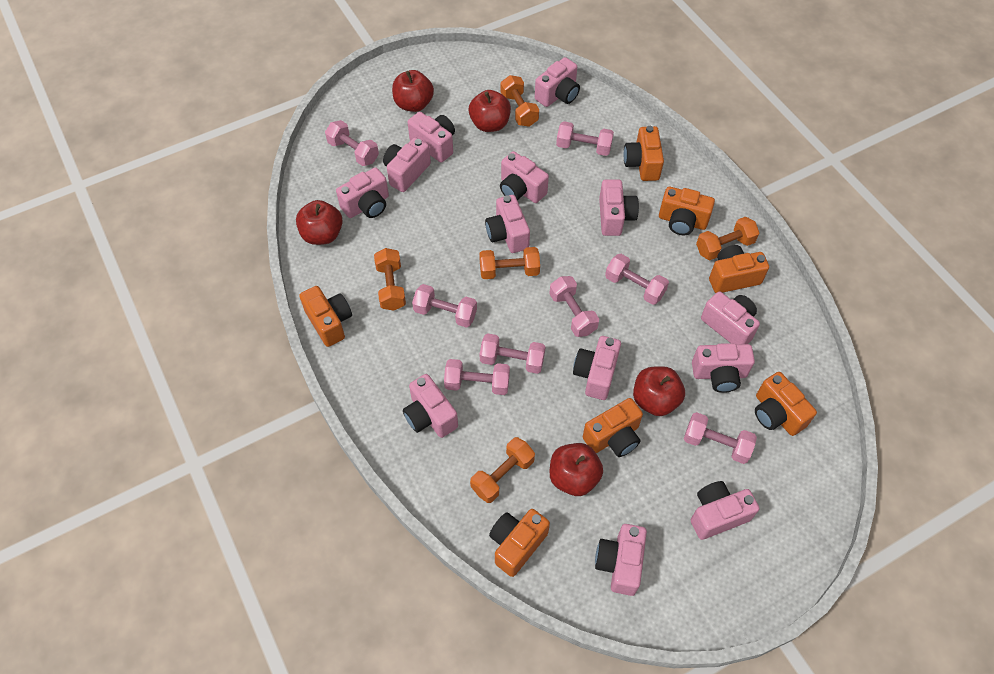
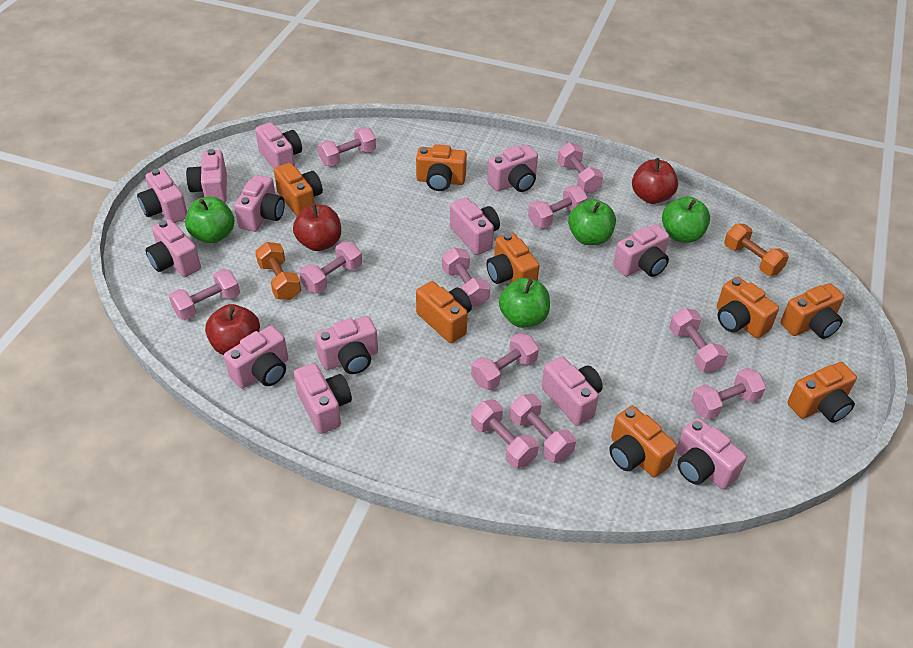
green apple: none = 0 -> [185,197,234,243] [499,278,550,328] [568,199,616,245] [662,197,710,243] = 4
orange camera: [299,286,352,347] [489,509,550,577] [583,398,643,457] [624,126,664,181] [659,187,715,235] [709,245,769,293] [755,372,817,436] = 7 -> [274,163,323,217] [416,144,467,191] [416,281,472,343] [486,232,539,284] [609,406,677,477] [717,276,779,338] [781,283,844,339] [787,362,857,423] = 8
orange dumbbell: [374,248,406,311] [470,437,535,503] [479,247,540,279] [501,75,539,127] [696,217,759,260] = 5 -> [255,242,301,300] [724,224,789,276] = 2
pink dumbbell: [325,120,379,166] [412,284,477,328] [444,359,510,395] [480,333,546,374] [549,276,599,337] [556,121,614,156] [605,254,669,305] [684,412,757,464] = 8 -> [169,269,240,320] [299,241,362,293] [318,127,376,166] [442,248,490,307] [471,333,539,390] [471,400,539,468] [510,394,576,463] [528,185,588,228] [557,142,603,194] [669,308,728,373] [691,368,766,420] = 11
red apple: [296,200,343,245] [392,70,434,112] [469,90,511,132] [550,443,603,496] [633,366,685,416] = 5 -> [205,304,260,355] [293,203,341,251] [632,158,678,204] = 3

